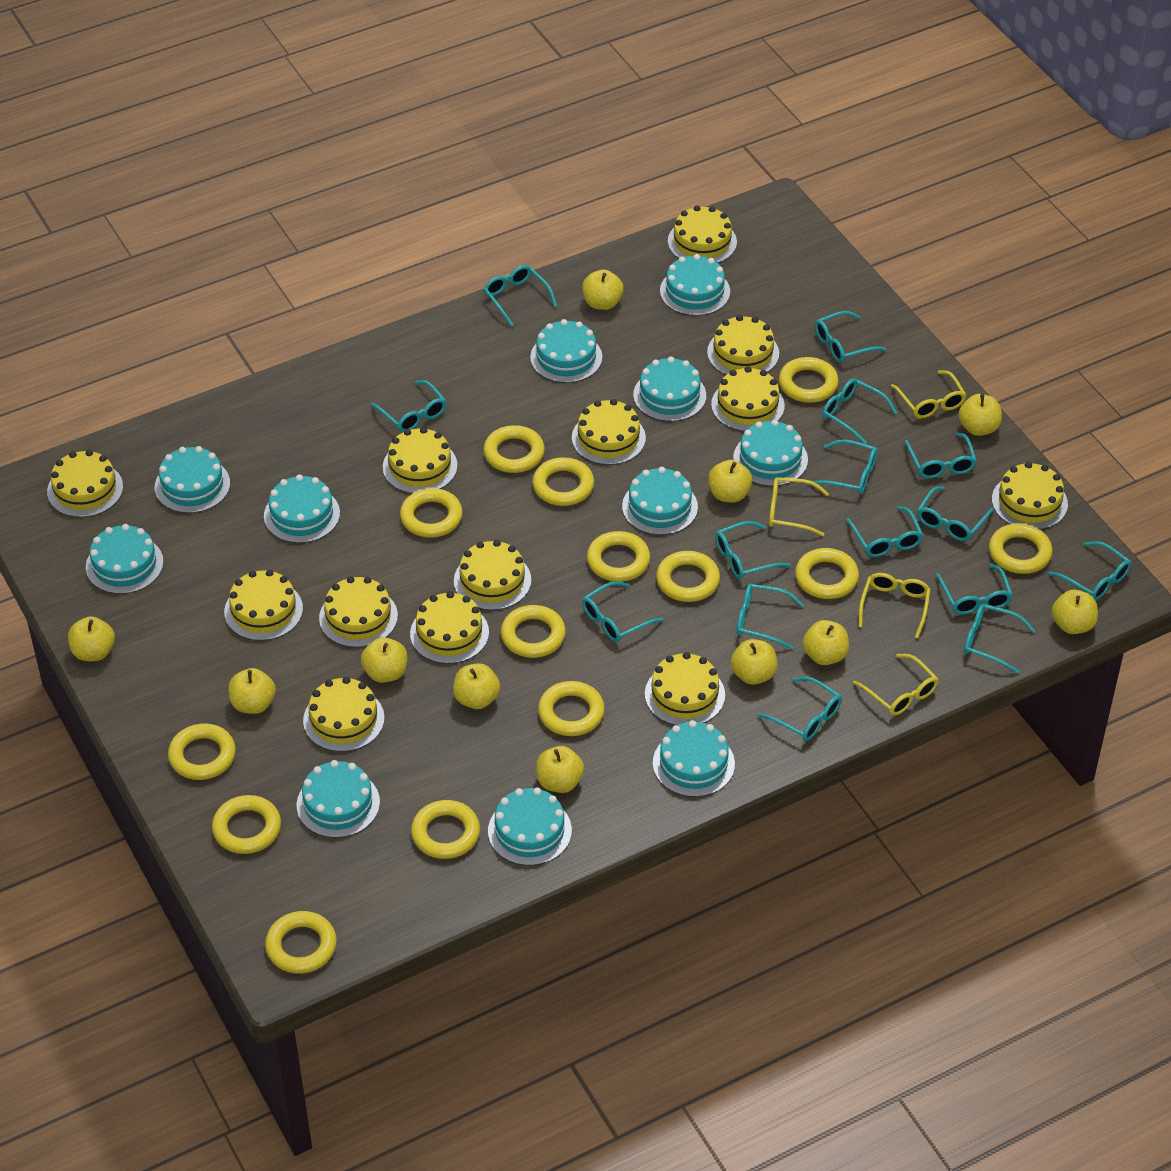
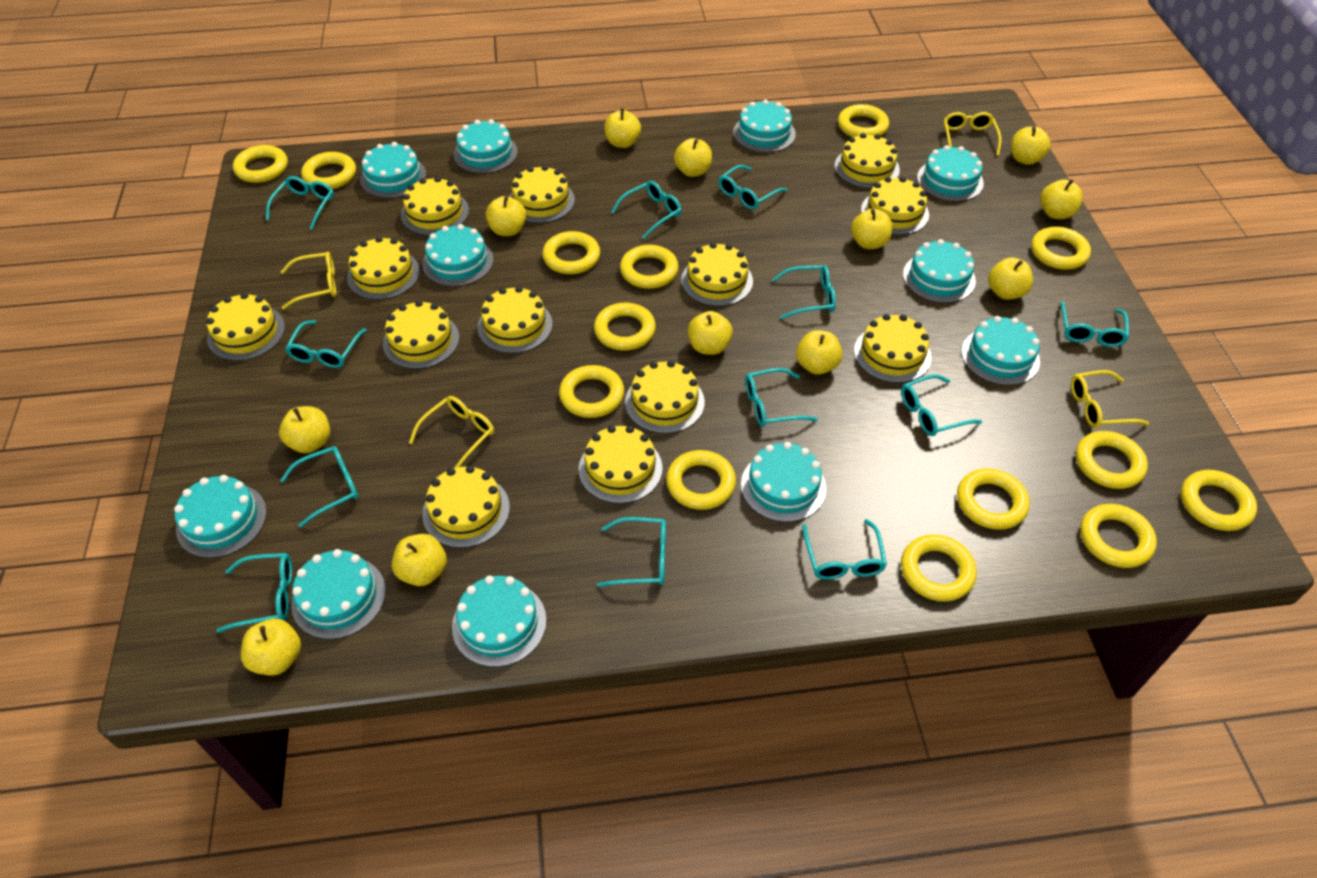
turquoise glasses: [371,380,446,432] [484,265,557,327] [582,581,663,642] [715,521,790,579] [736,584,804,649] [757,676,842,741] [809,439,877,494] [815,311,886,362] [822,378,897,444] [846,506,923,557] [905,433,977,478] [917,486,994,541] [936,564,1013,614] [964,604,1035,674] [1049,541,1131,600] = 15 -> [216,553,292,633] [266,176,334,230] [280,446,359,528] [285,320,367,368] [597,517,666,587] [611,181,682,239] [718,165,787,209] [745,368,818,427] [772,265,836,319] [802,519,887,580] [901,374,982,436] [1060,301,1129,347] = 12
yellow apple: [68,616,115,661] [228,668,276,714] [361,637,407,683] [453,663,500,709] [536,746,584,793] [582,270,624,310] [708,460,752,502] [731,639,777,685] [803,620,849,665] [958,394,1002,436] [1052,590,1098,634] = 11 -> [241,619,301,675] [279,406,330,453] [392,534,447,586] [486,196,527,236] [604,108,641,148] [674,138,712,177] [688,311,733,355] [796,330,842,375] [851,209,892,249] [988,258,1033,300] [1011,126,1051,165] [1040,179,1083,219] = 12

